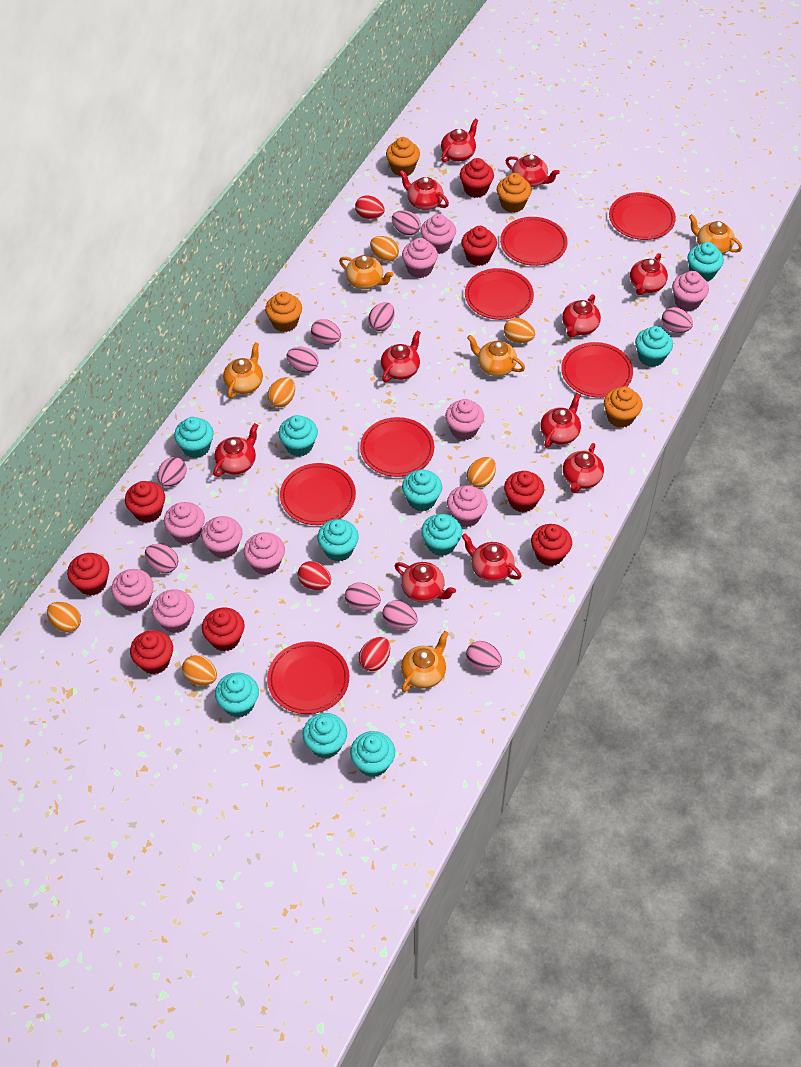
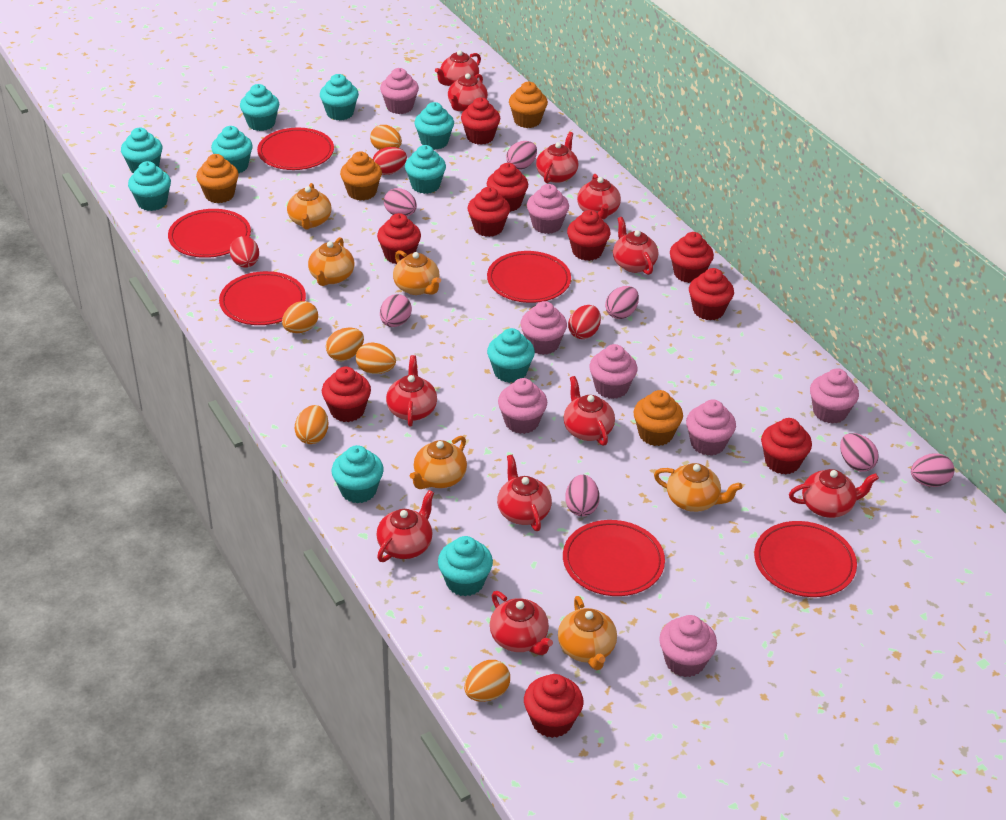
orange teapot: [223,342,263,398] [339,255,394,289] [401,631,449,692] [467,335,525,376] [689,214,742,254] = 5 -> [287,183,331,229] [308,237,354,286] [393,250,441,295] [410,436,467,489] [558,596,617,670] [654,463,742,512] = 6
pink cupcake: [111,569,154,612] [152,589,194,633] [164,502,205,544] [201,516,242,558] [244,532,285,575] [402,238,438,278] [421,214,456,254] [445,399,484,440] [447,485,487,527] [672,271,709,311] = 10 -> [380,68,419,114] [498,378,547,434] [521,301,567,355] [527,184,569,234] [589,344,637,399] [659,615,717,677] [686,399,736,456] [810,368,859,424] = 8
pink egg: [145,544,178,573] [157,457,187,487] [286,347,318,373] [311,319,341,345] [345,583,381,611] [368,302,395,331] [382,600,418,630] [392,210,421,236] [466,641,502,671] [662,307,693,333] = 10 -> [380,294,412,327] [384,188,417,217] [506,141,537,170] [565,475,600,516] [605,286,639,319] [840,433,879,472] [911,453,954,487] = 7
red cupcake: [67,553,109,596] [125,481,165,523] [130,630,173,674] [202,608,245,651] [460,158,494,198] [461,226,497,266] [504,471,544,512] [531,524,572,566] = 8 -> [322,366,371,422] [377,213,421,264] [461,97,500,145] [468,187,510,237] [487,163,528,212] [524,674,583,738] [567,210,610,261] [670,232,714,283] [689,268,734,320] [761,418,812,474] = 10
red plate: [267,642,349,714] [280,463,356,525] [360,417,434,477] [465,268,534,320] [500,217,568,266] [561,342,633,398] [609,192,676,240] = 7 -> [168,209,251,258] [219,271,306,325] [257,128,334,170] [487,251,571,303] [563,520,665,596] [754,521,857,597] = 6

